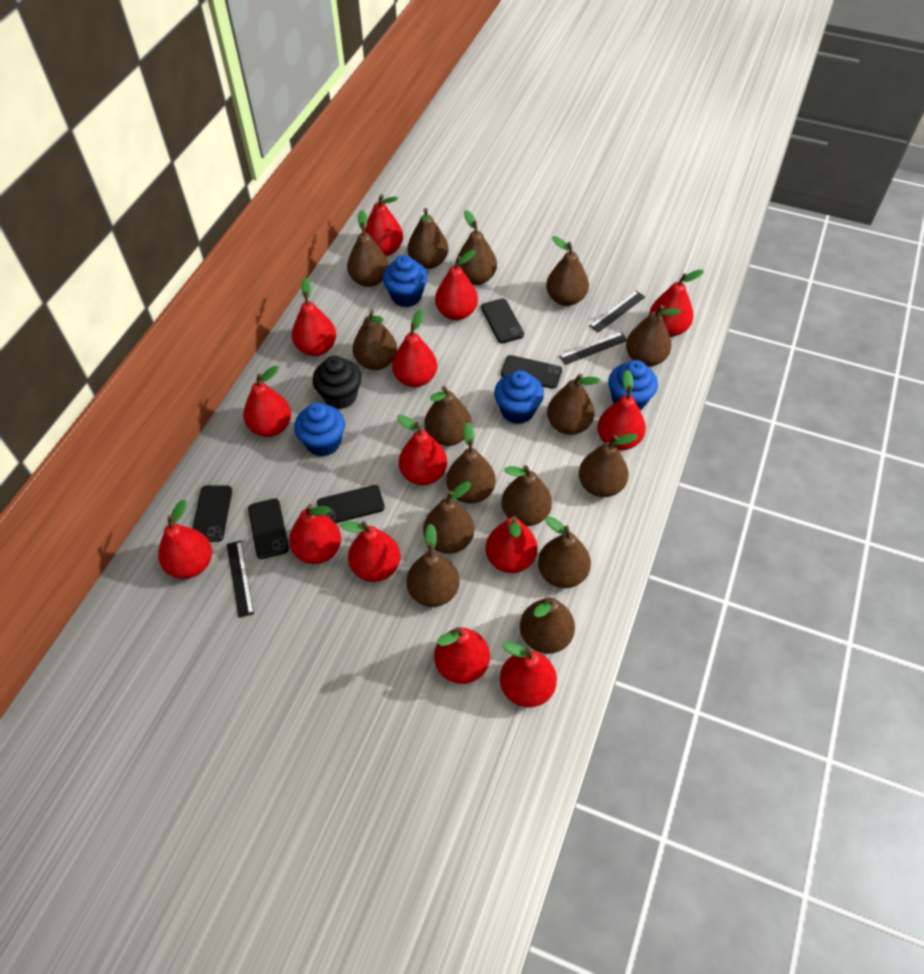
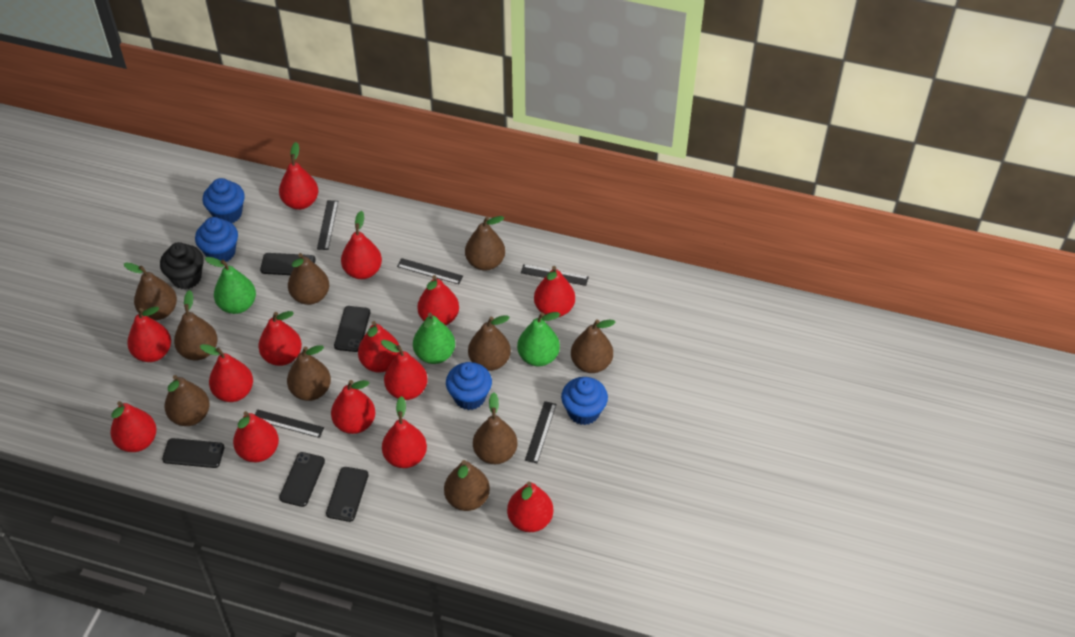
black ruler: [227,541,254,618] [559,332,627,365] [589,291,645,333] = 3 -> [255,409,324,438] [317,200,338,250] [397,258,463,284] [521,264,589,286] [525,401,557,463] = 5
brown pear: [347,210,389,287] [352,310,397,370] [406,524,459,607] [407,208,448,269] [423,481,474,554] [424,386,472,446] [446,422,496,504] [456,210,497,285] [501,465,552,526] [520,597,575,654] [538,516,591,588] [546,236,589,306] [547,373,600,435] [579,434,638,497] [626,305,681,367] = 15 -> [124,262,177,320] [164,375,210,426] [174,290,218,360] [287,345,331,401] [288,253,329,305] [444,460,490,511] [465,216,505,271] [468,315,511,371] [473,392,517,464] [571,319,616,373] = 10
green pear: none = 0 -> [205,257,256,314] [413,313,455,364] [517,312,560,366] = 3

